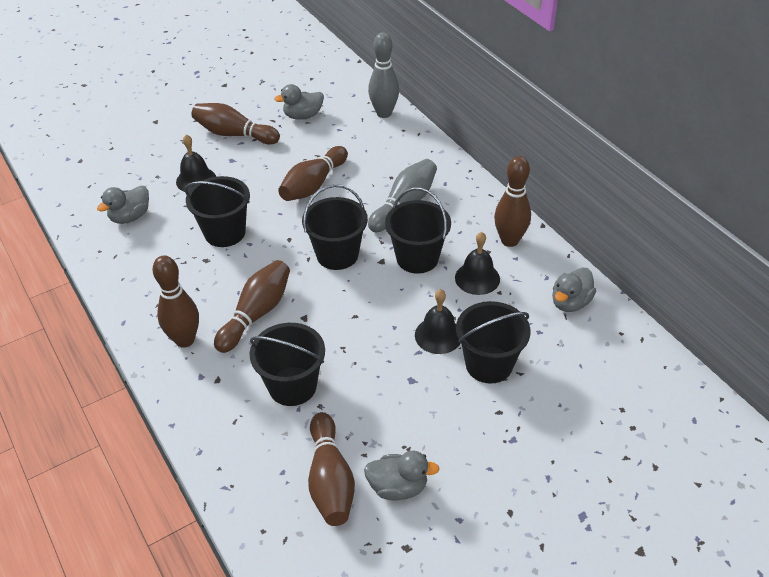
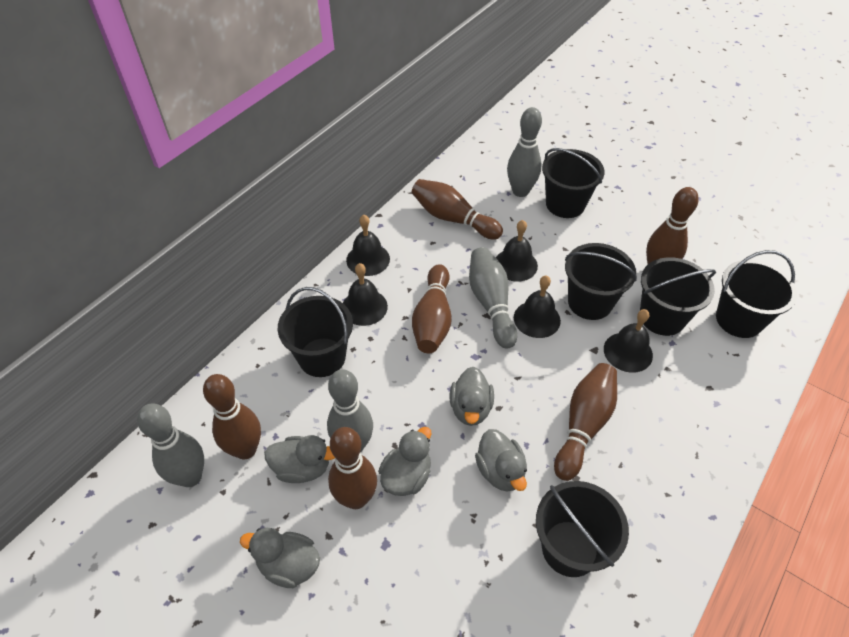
black bell: [176,134,216,192] [415,289,461,354] [455,232,500,295] = 3 -> [343,263,388,326] [346,215,390,276] [496,220,538,282] [514,275,561,338] [604,309,653,373] = 5
black bucket: [185,176,250,247] [250,323,325,406] [302,184,368,270] [385,187,451,274] [456,301,530,383] = 5 -> [278,287,353,377] [536,481,629,577] [542,148,605,218] [565,243,637,320] [640,257,716,336] [716,250,797,338] = 6
grey bowling pin: [368,32,399,118] [368,159,437,233] = 2 -> [137,404,204,487] [327,369,373,452] [469,247,517,349] [507,107,542,197] = 4
grey duck: [97,186,149,224] [274,84,324,120] [364,451,439,501] [552,268,596,312] = 4 -> [240,528,320,588] [264,435,335,483] [378,427,431,496] [450,367,494,426] [475,429,527,491] = 5

